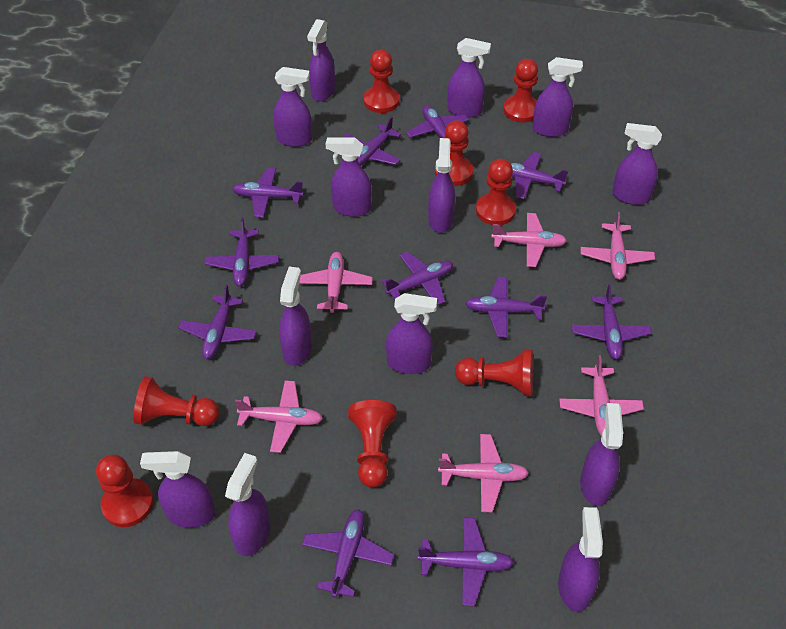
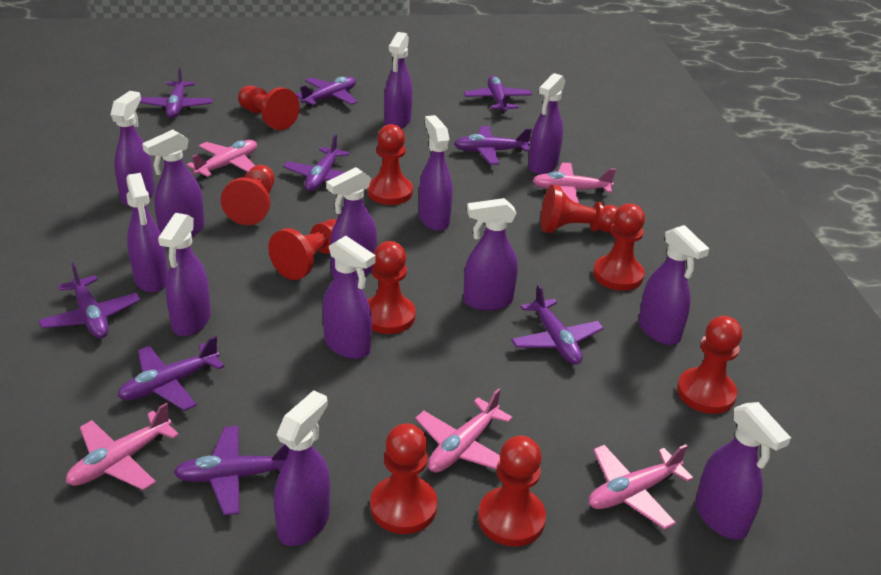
pink plane: [235,380,323,453] [299,252,373,313] [438,434,529,512] [491,213,567,267] [559,355,644,436] [580,212,655,280] = 6 -> [66,403,179,490] [187,140,257,178] [415,388,513,473] [532,163,616,204] [589,444,693,530] = 5
purple plane: [178,285,257,359] [204,218,279,286] [233,168,304,218] [302,509,394,598] [343,116,401,166] [381,252,453,305] [406,105,469,147] [418,518,514,606] [465,277,547,338] [510,152,568,199] [572,284,651,359] = 11 -> [38,262,140,339] [117,336,224,411] [140,67,213,118] [173,426,289,515] [283,134,350,191] [296,77,358,107] [454,126,532,164] [464,76,532,114] [511,284,604,365] = 9
red pawn: [96,454,154,527] [133,376,219,426] [348,400,397,488] [364,50,400,113] [435,120,473,186] [455,349,534,396] [476,159,516,225] [503,59,538,122] = 8 -> [221,165,274,225] [238,86,300,130] [268,219,337,280] [367,124,413,205] [368,241,416,334] [370,423,437,534] [478,436,546,546] [541,185,618,233] [593,204,645,291] [677,316,742,414] = 10

